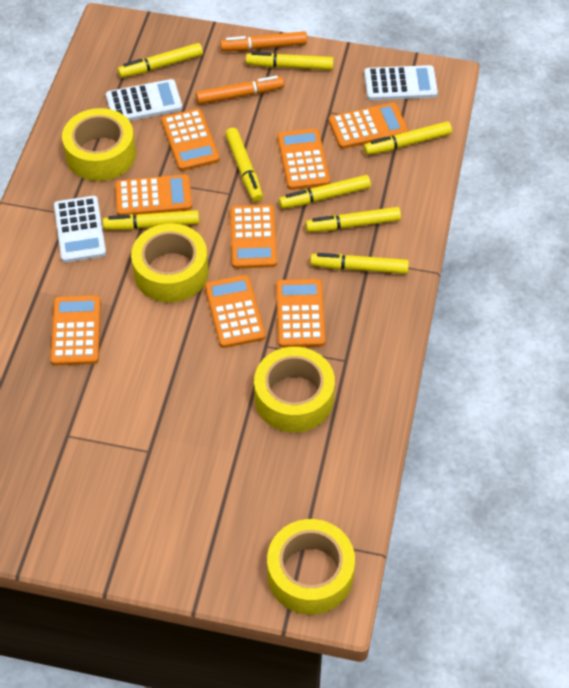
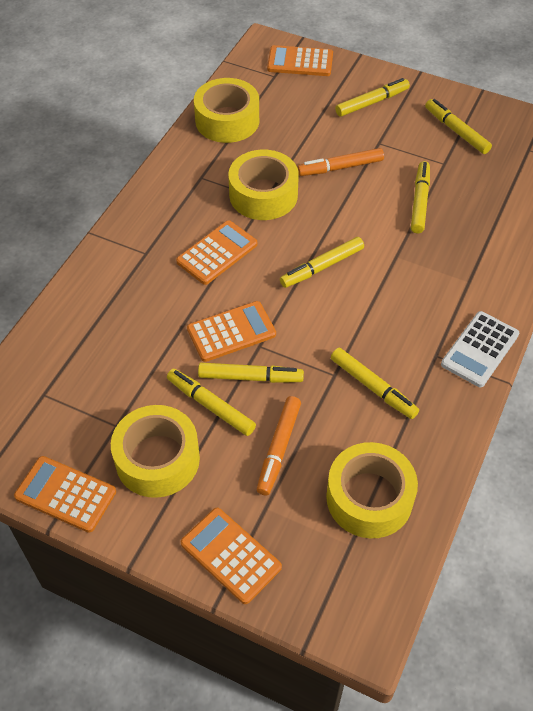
orange calculator: [50,295,101,366] [115,174,192,216] [161,109,220,171] [205,275,266,348] [230,204,277,269] [276,279,325,348] [277,128,330,190] [329,103,408,149] = 8 -> [14,456,116,533] [176,220,258,285] [181,508,282,604] [187,301,276,362] [267,45,333,76] = 5
white calculator: [54,196,106,263] [106,79,182,121] [364,65,438,100] = 3 -> [441,311,519,387] = 1
yellow marker: [103,210,199,230] [118,43,203,78] [225,128,263,202] [246,52,334,70] [279,175,371,209] [305,207,401,232] [310,253,409,274] [364,121,452,155] = 8 -> [167,369,256,436] [198,363,304,383] [280,237,364,288] [331,348,419,419] [335,78,410,117] [411,161,430,233] [425,99,492,154] = 7

